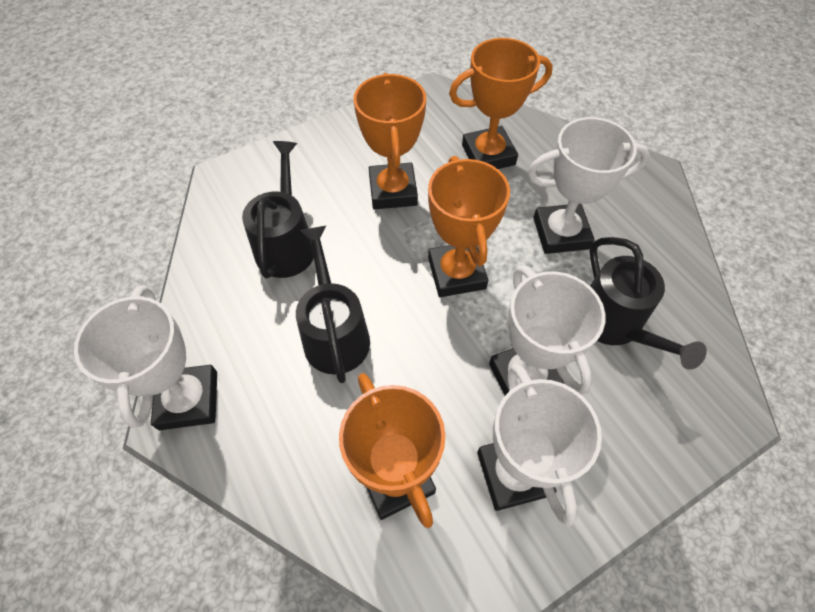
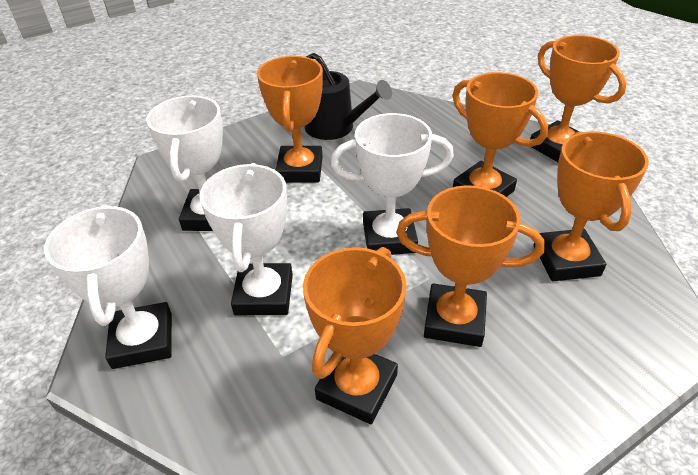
black watering can: [242,141,314,279] [296,226,370,383] [590,237,707,370] = 3 -> [305,53,392,140] = 1
orange trophy: [339,373,446,528] [354,73,426,209] [428,156,510,297] [449,38,553,169] = 4 -> [257,56,323,183] [303,247,406,424] [396,185,545,347] [452,72,548,197] [530,35,627,162] [534,131,649,281] = 6

